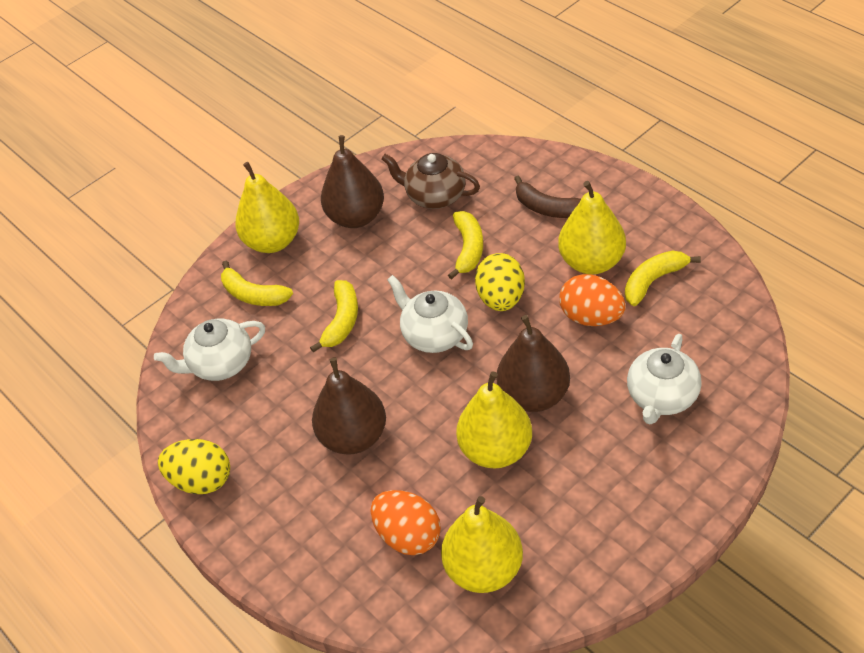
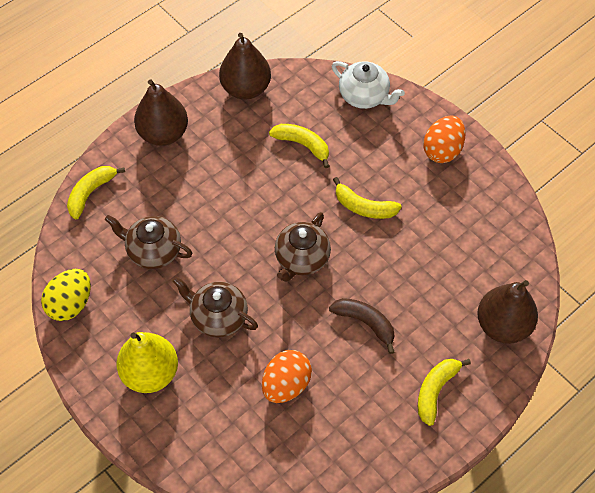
brown teapot: [381,153,480,209] = 1 -> [105,215,193,269] [172,276,258,338] [275,212,331,282] = 3
white teapot: [154,318,265,381] [387,275,473,353] [627,334,702,425] = 3 -> [332,61,405,109] = 1
yellow egg: [158,439,230,494] [475,253,525,311] = 2 -> [41,269,91,321] = 1
yellow pear: [235,162,299,253] [441,496,523,593] [456,371,532,469] [558,181,626,275] = 4 -> [116,332,178,393] = 1

